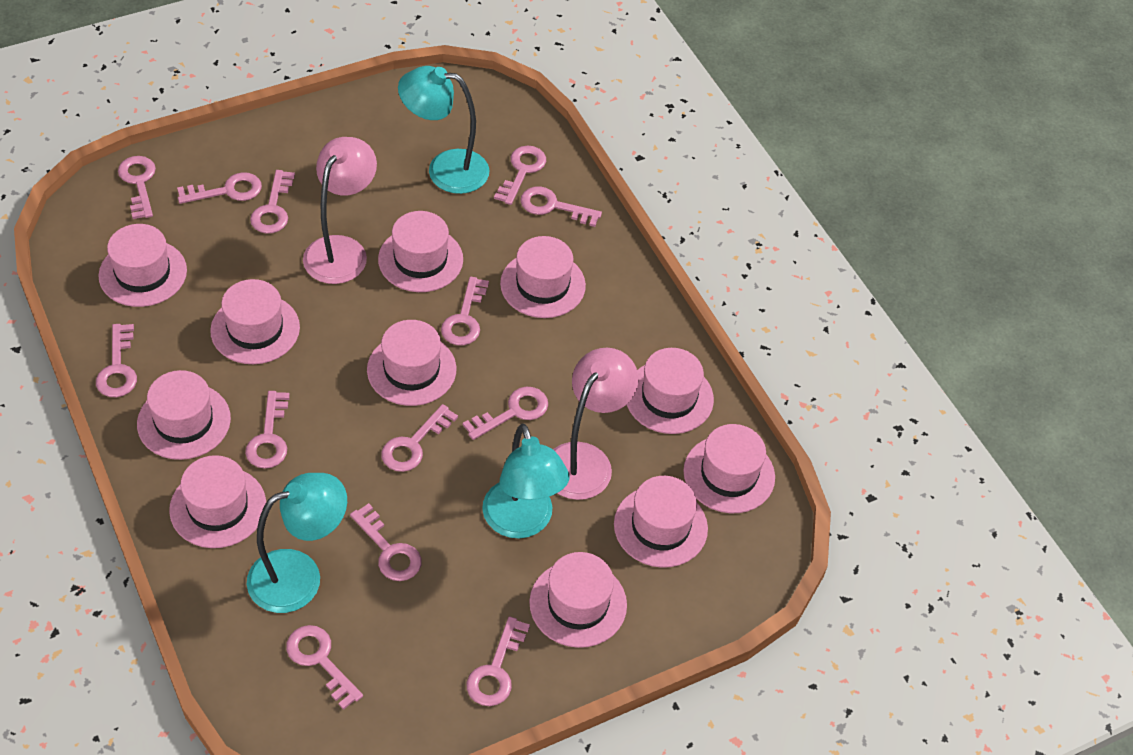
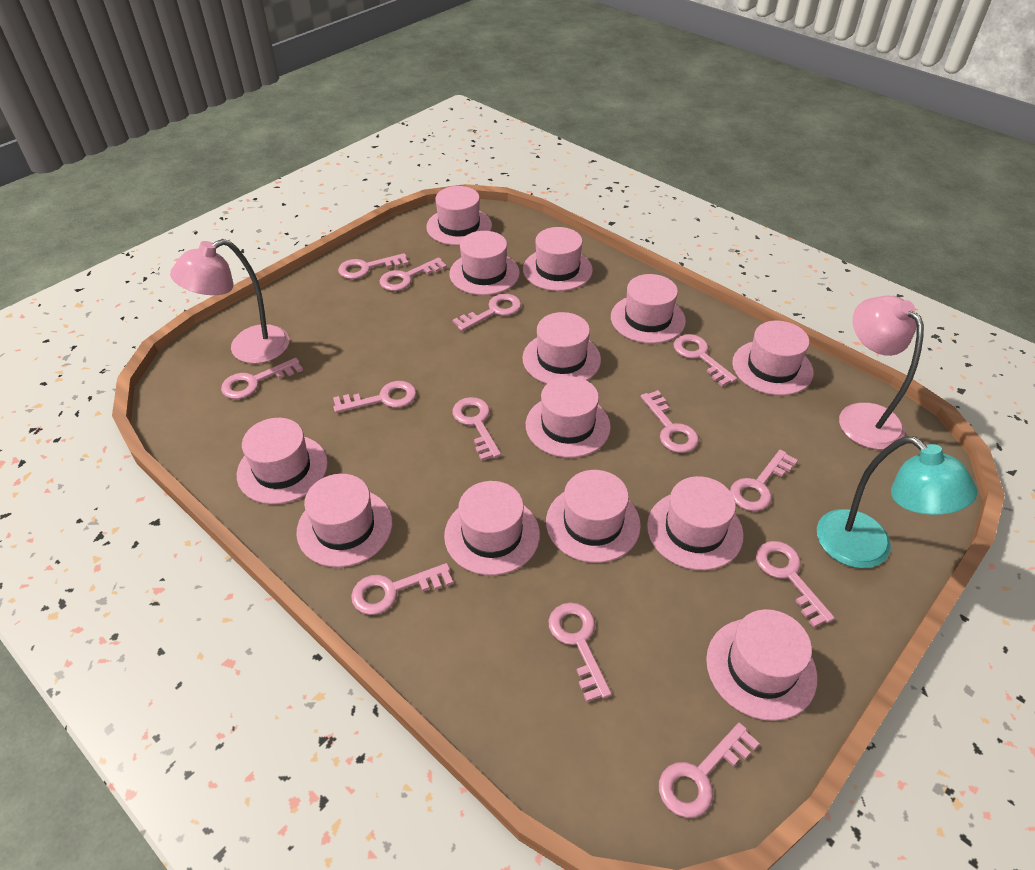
pink hat: [98,224,187,307] [137,370,231,460] [169,455,266,548] [210,279,300,364] [367,320,456,406] [378,211,463,292] [500,236,586,318] [529,552,627,648] [614,476,708,568] [627,348,714,434] [683,424,775,513] = 11 -> [237,418,328,504] [296,474,392,567] [426,186,492,246] [444,481,540,575] [449,231,520,295] [522,312,601,384] [523,227,593,291] [526,376,611,458] [546,470,641,563] [611,274,686,344] [647,476,744,570] [706,609,817,721] [732,321,814,396] = 13
turquoise lamp: [247,473,347,613] [398,66,489,194] [482,424,569,538] = 3 -> [817,436,978,568] = 1

